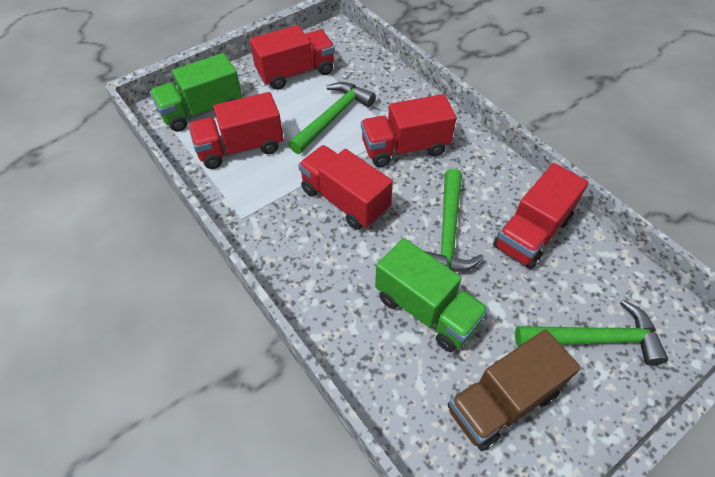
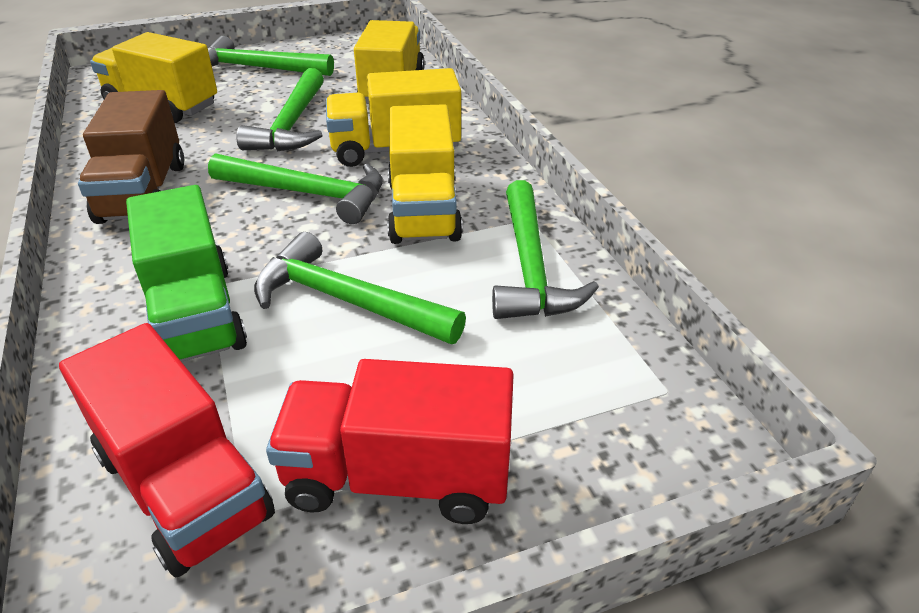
green hammer: [289,82,376,154] [424,169,484,272] [515,300,668,366] = 3 -> [208,36,334,76] [208,153,383,224] [237,68,324,151] [254,232,466,344] [492,180,599,319] = 5
green truck: [150,53,242,132] [375,238,489,352] = 2 -> [126,185,247,362] = 1
red truck: [188,92,284,169] [250,25,335,90] [298,145,393,230] [361,94,457,167] [493,163,589,269] = 5 -> [59,323,275,578] [266,359,514,524] = 2
yellow truck: none = 0 -> [90,32,217,123] [326,68,461,167] [354,20,425,104] [387,104,463,244] = 4

